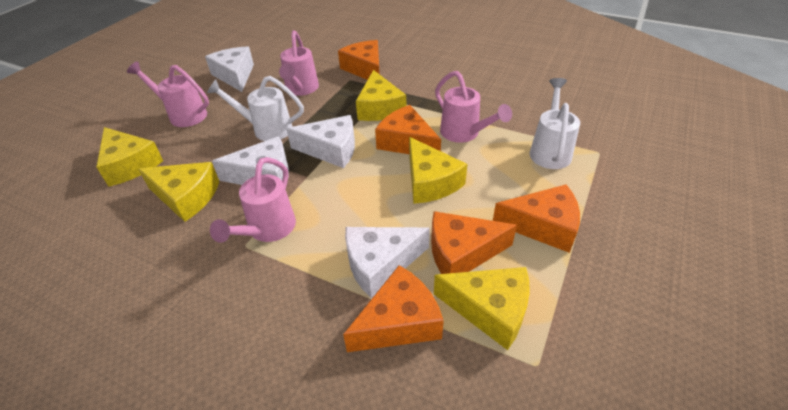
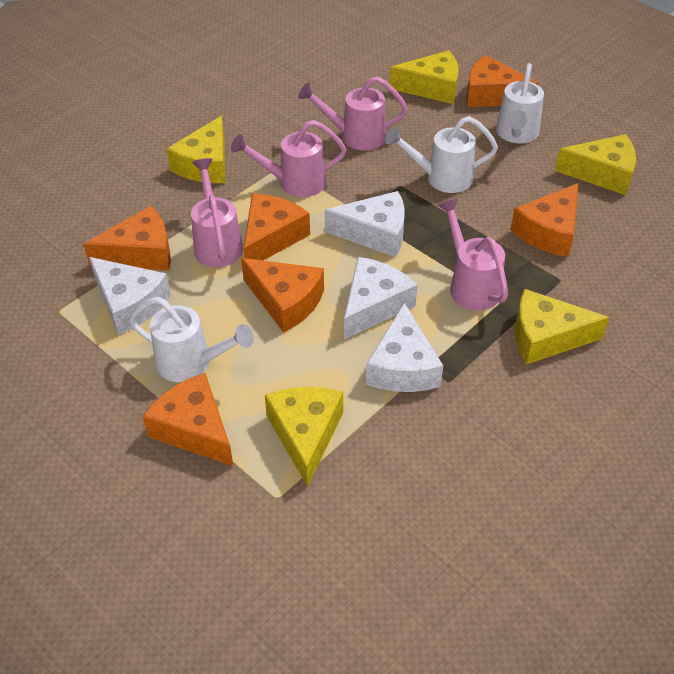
orange cheese: [338,40,379,80] [343,265,444,352] [375,105,441,154] [431,211,517,274] [493,184,580,253] = 5 -> [83,206,171,271] [143,373,233,466] [241,258,324,333] [244,194,310,260] [466,55,539,107] [511,183,578,257] = 6
white watering can: [207,76,304,141] [530,78,580,169] = 2 -> [129,297,254,382] [385,116,498,193] [496,63,544,143] = 3

